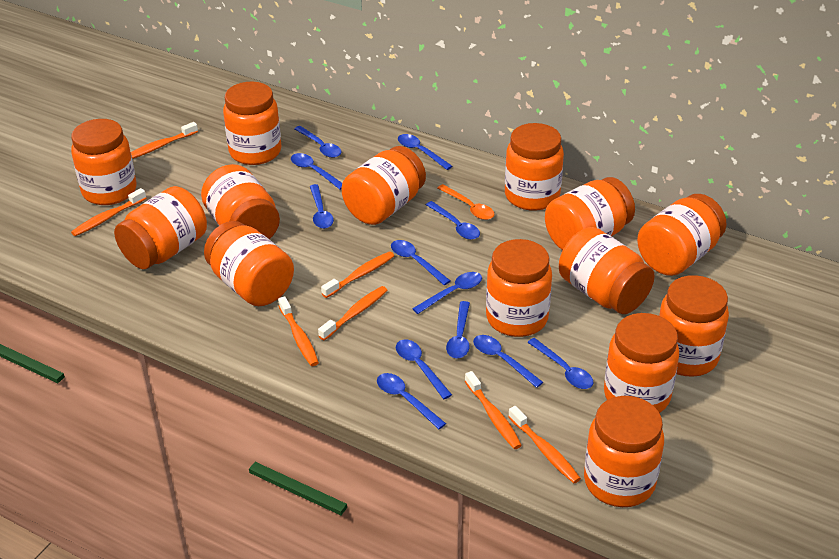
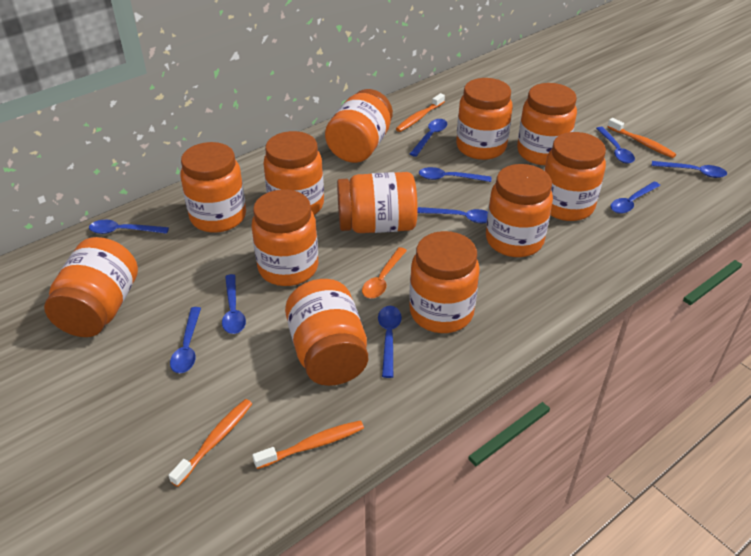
blue spoon: [291,153,342,190] [294,126,341,158] [310,184,334,229] [377,373,446,429] [391,240,451,285] [396,339,452,399] [398,134,453,170] [412,272,482,314] [426,201,480,240] [446,301,470,358] [473,335,543,388] [527,338,594,389] = 12 -> [89,220,169,234] [170,307,201,373] [222,274,246,334] [378,306,402,378] [410,119,447,157] [418,207,488,223] [419,167,491,182] [596,127,635,164] [610,182,661,214] [652,161,727,178] = 10
orange jar: [71,119,137,205] [114,186,207,269] [201,164,280,239] [204,221,294,306] [223,81,281,165] [342,146,426,225] [486,239,552,337] [505,123,564,211] [545,177,635,250] [559,227,655,314] [584,396,664,507] [604,313,679,413] [637,194,726,276] [659,275,729,377] = 14 -> [44,237,138,337] [180,142,246,233] [251,189,318,286] [263,131,324,215] [285,279,368,386] [325,89,393,163] [337,172,418,233] [409,231,480,333] [456,78,513,160] [486,164,553,257] [517,83,577,165] [544,132,606,221] = 12
orange toothbrush: [71,188,146,236] [131,122,198,159] [278,296,319,366] [318,286,387,340] [321,251,394,298] [465,371,522,449] [508,406,581,483] = 7 -> [168,399,252,487] [252,420,364,469] [396,93,445,132] [608,118,676,158] = 4

